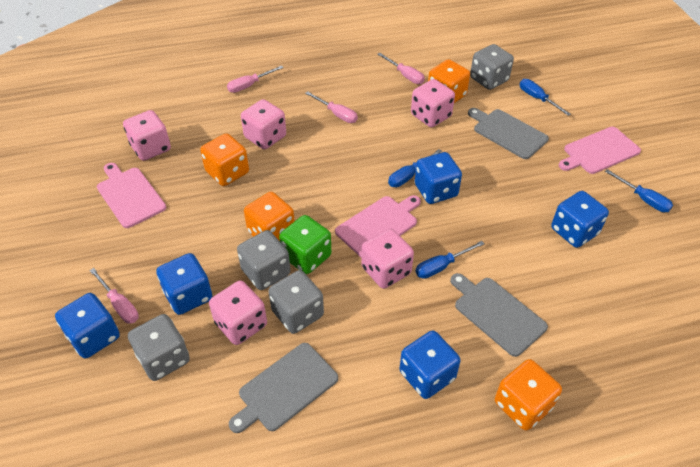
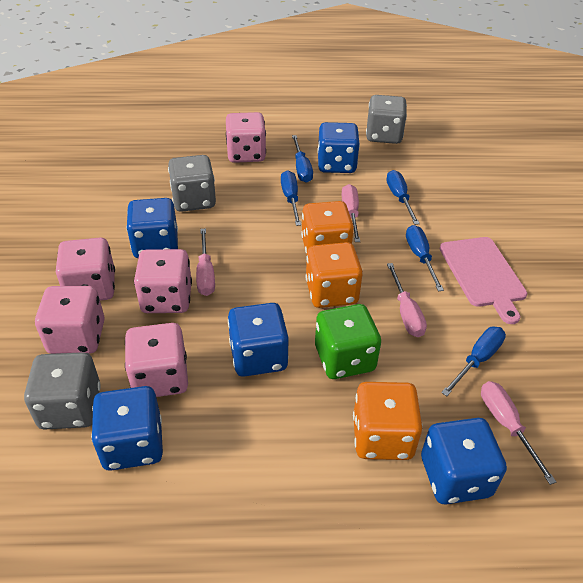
blue screwdriver: [388,149,442,187] [416,241,484,279] [520,79,571,116] [605,169,673,212] = 4 -> [281,170,301,226] [292,135,313,183] [386,170,420,225] [406,225,444,291] [441,327,506,396] = 5
grey cutting board: [229,343,338,433] [450,273,548,357] [468,108,549,159] = 3 -> none = 0
grey dice: [128,314,190,381] [237,230,291,290] [268,270,324,334] [470,44,514,90] = 4 -> [24,352,101,430] [168,155,216,212] [366,95,407,144] = 3
orange dice: [200,133,249,186] [244,192,295,241] [428,59,470,103] [495,359,562,431] = 4 -> [301,201,354,255] [305,242,363,308] [353,382,423,460] = 3
pink cutting board: [97,163,166,228] [335,195,421,258] [559,127,641,174] = 3 -> [439,237,527,324] = 1

